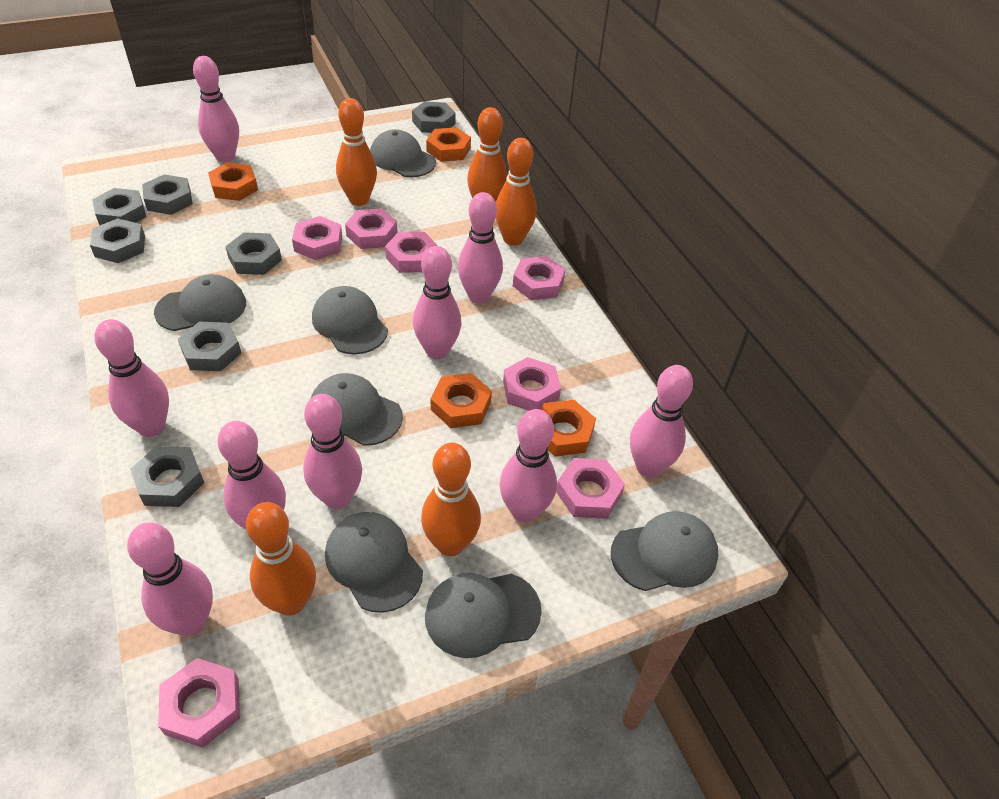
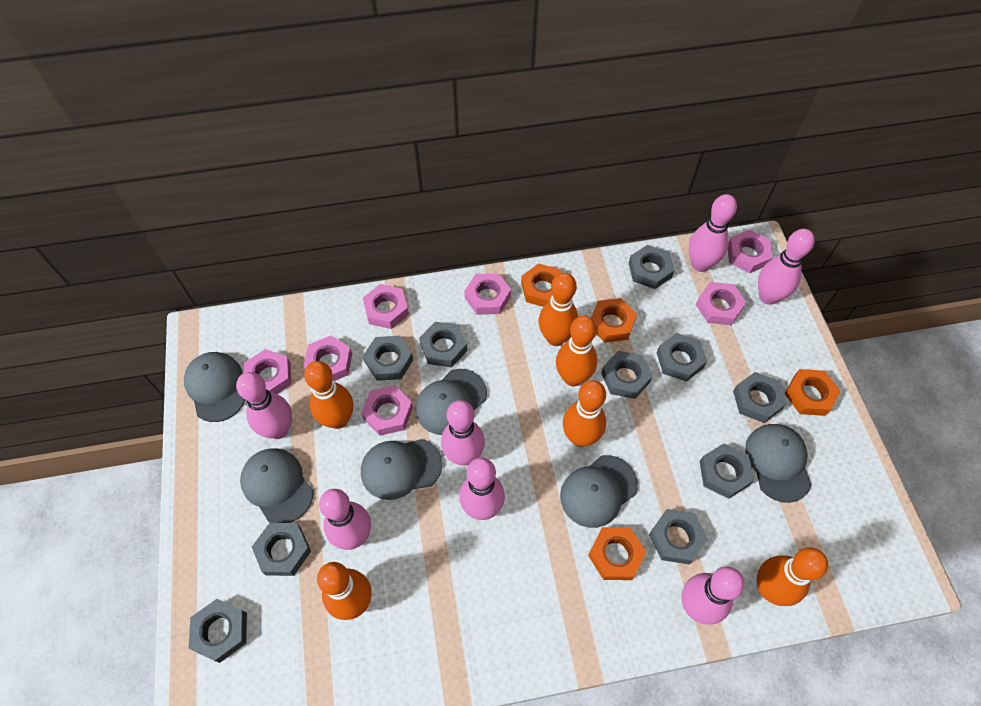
grey cap: [154,274,246,331] [311,373,403,446] [312,286,388,354] [325,512,423,613] [370,129,436,177] [425,573,542,658] [611,511,719,591] = 7 -> [184,352,245,422] [240,448,313,523] [361,439,442,500] [415,369,487,435] [560,455,638,528] [745,424,811,503] = 6
grey nut: [90,218,145,263] [92,188,146,225] [130,446,204,507] [142,174,193,215] [178,322,241,371] [225,232,282,275] [412,101,456,133] = 7 -> [189,599,247,663] [252,523,311,576] [363,336,413,381] [419,322,467,367] [601,351,653,399] [629,245,675,289] [649,509,708,565] [656,333,707,382] [700,443,754,499] [733,372,787,423] = 10
orange bowling pin: [246,502,316,616] [336,98,377,206] [421,443,481,556] [467,107,507,202] [496,138,537,246] = 5 -> [304,361,353,429] [317,562,372,620] [539,273,579,346] [556,315,597,386] [563,380,606,447] [757,547,828,606] = 6
pink bowling pin: [94,319,169,437] [127,522,213,636] [193,56,239,162] [217,421,286,530] [303,394,362,509] [413,246,461,359] [458,192,503,303] [500,409,557,523] [630,365,693,477] = 9 -> [236,372,292,439] [319,489,371,550] [441,400,485,465] [459,457,505,520] [681,566,745,624] [689,194,737,272] [758,229,815,305] = 7

